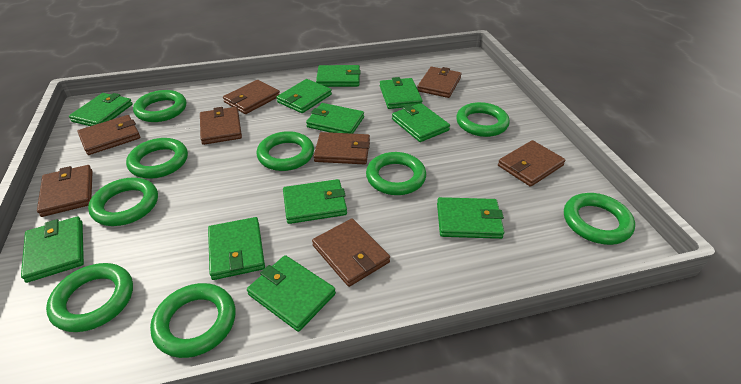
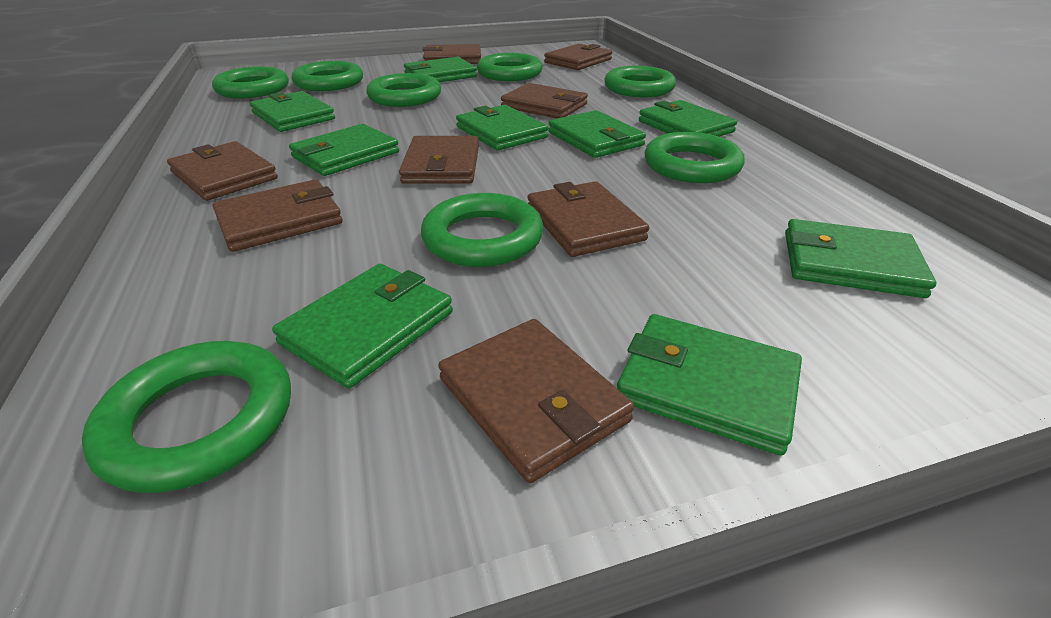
green ring: [46,263,133,332] [88,177,158,226] [126,138,188,179] [133,90,186,122] [150,283,235,358] [257,131,314,171] [366,152,426,195] [456,102,510,137] [564,193,635,245] = 9 -> [82,341,291,493] [212,66,289,99] [292,61,363,91] [367,73,441,107] [421,193,543,267] [477,53,543,81] [604,66,676,97] [645,132,745,183] = 8
green wallet: [21,216,84,283] [69,93,133,126] [208,217,265,280] [247,255,336,332] [276,79,332,113] [283,179,347,224] [306,103,364,134] [316,65,361,87] [380,77,423,109] [392,103,450,142] [437,197,504,239] = 11 -> [250,91,335,132] [272,264,453,389] [289,124,399,176] [404,57,477,82] [456,105,548,150] [548,110,646,158] [617,314,802,456] [639,100,737,137] [785,219,937,298] = 9

